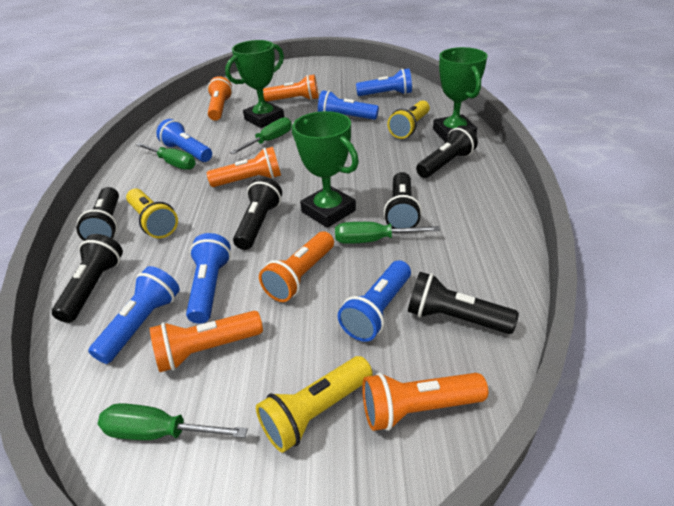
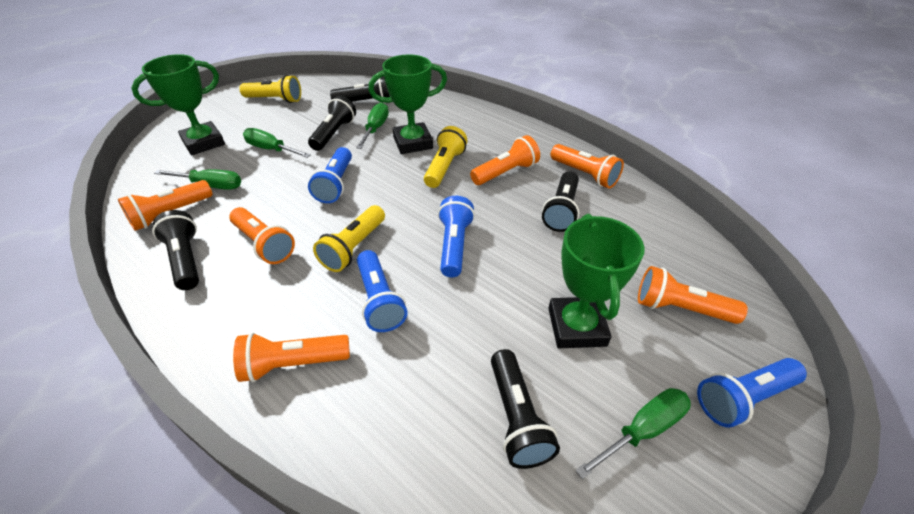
black flashlight: [52,234,123,323] [77,187,119,241] [233,177,282,250] [384,172,422,229] [408,272,519,334] [416,125,478,178] = 6 -> [152,210,199,290] [308,96,356,151] [330,76,390,103] [491,349,560,469] [542,171,579,232] = 5
blue flashlight: [88,266,180,364] [156,119,212,162] [186,233,231,324] [318,90,379,120] [338,260,411,342] [356,68,412,96] = 6 -> [308,147,352,203] [357,250,407,332] [438,196,475,277] [697,358,807,428] = 4

